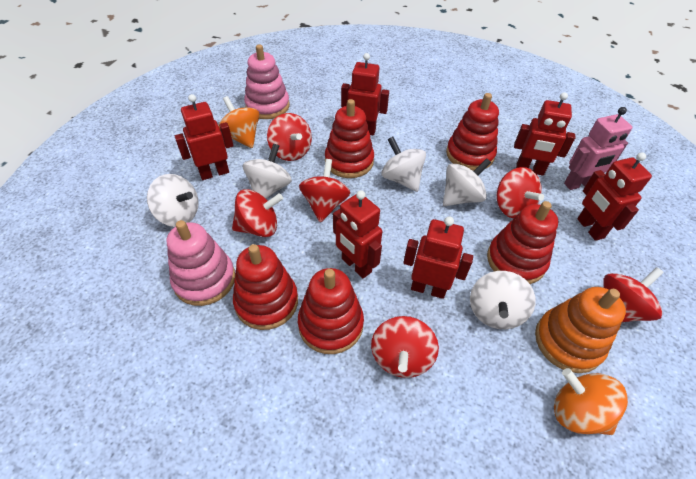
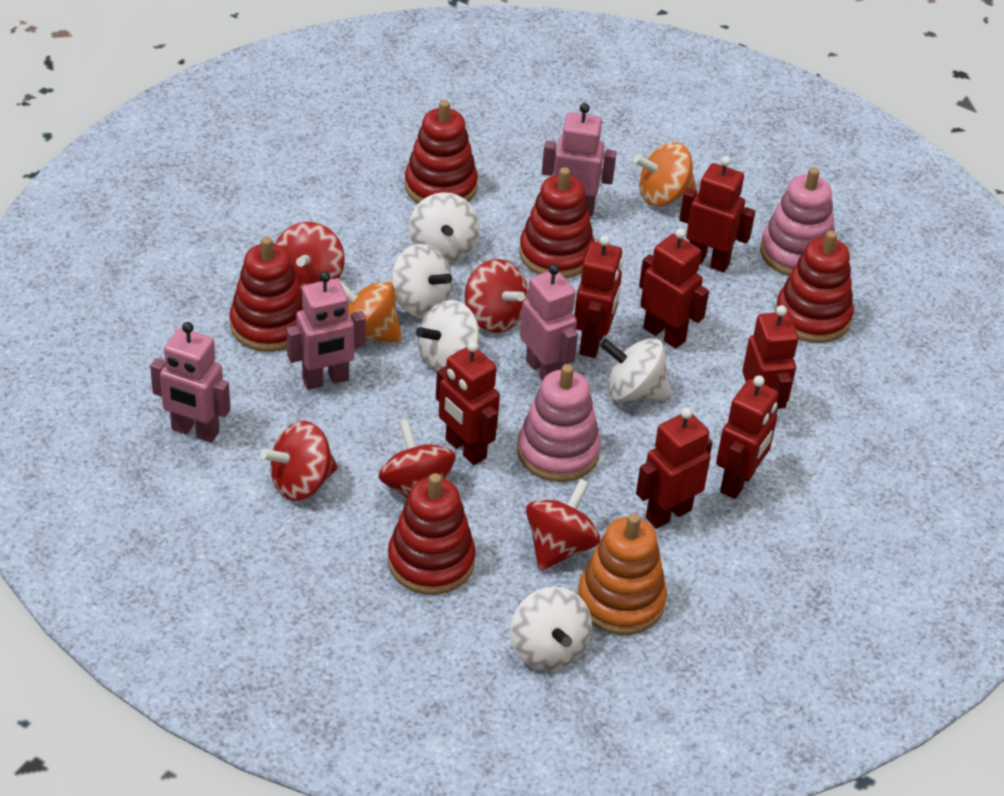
pink robot: [564,107,632,190] = 1 -> [150,322,230,443] [287,271,366,390] [520,264,578,381] [542,103,617,216] = 4
red robot: [175,94,233,180] [333,190,382,278] [341,53,389,136] [403,216,473,299] [514,92,575,176] [577,153,652,241] = 6 -> [436,341,500,465] [574,235,623,358] [636,408,713,529] [639,228,709,349] [679,156,755,272] [716,376,779,499] [742,305,799,413] = 7
red spinning top: [232,189,283,237] [267,113,312,161] [299,159,350,222] [371,316,439,378] [497,167,544,218] [603,267,664,322] = 6 -> [260,421,338,501] [275,222,345,290] [378,419,456,498] [465,259,528,333] [526,479,600,571] = 5

